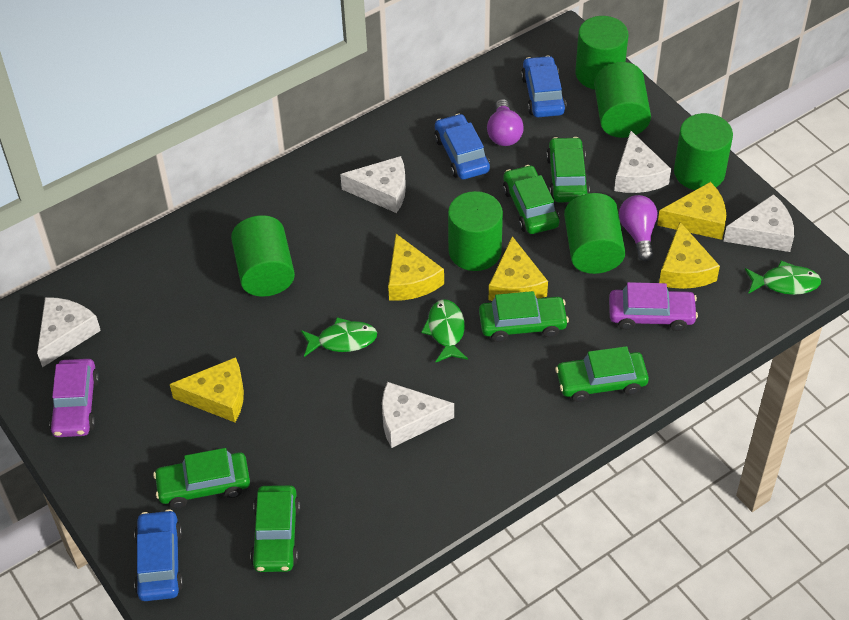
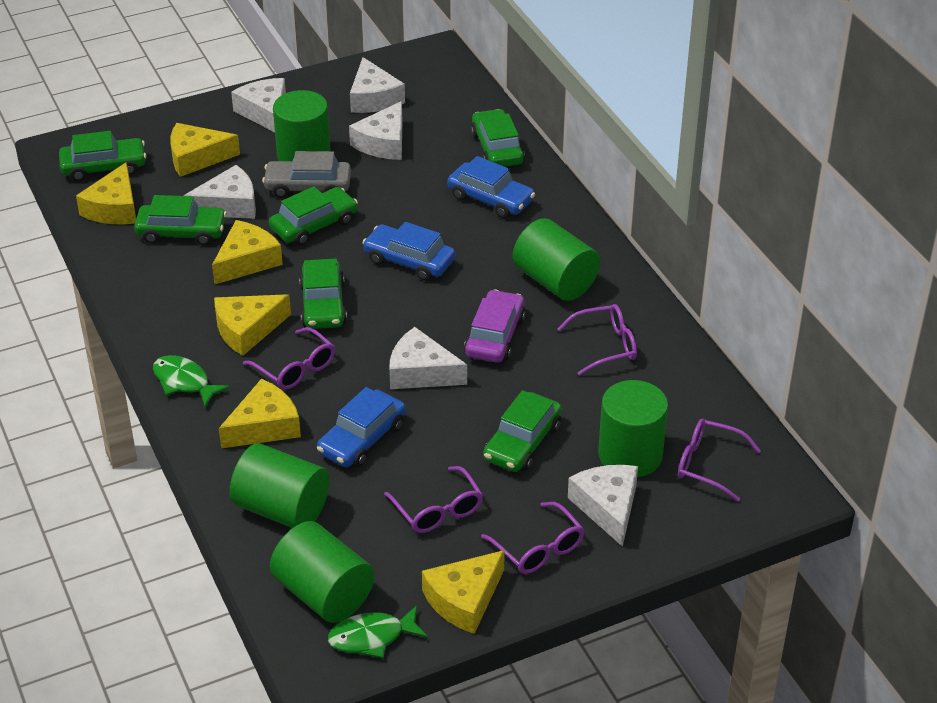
green cylinder: [231,215,295,297] [448,191,503,271] [564,193,625,274] [575,16,628,90] [594,62,651,138] [674,113,733,190] = 6 -> [230,443,330,528] [270,521,374,623] [273,90,331,161] [513,218,600,301] [598,380,668,477] = 5
green fish: [301,317,377,357] [421,299,468,362] [745,261,821,295] = 3 -> [153,355,230,407] [328,605,428,658] = 2
grey car: none = 0 -> [262,151,351,198] = 1
purple car: [49,359,99,437] [609,282,698,331] = 2 -> [464,289,526,363] = 1
purple glasses: none = 0 -> [243,327,335,390] [384,466,483,533] [481,502,585,574] [557,304,637,375] [678,419,761,501] = 5
purple light bulb: [487,99,524,146] [619,195,658,261] = 2 -> none = 0
white cheese: [37,297,101,367] [340,156,406,213] [382,382,454,448] [614,131,671,193] [723,194,794,252] = 5 -> [184,165,256,219] [231,78,286,132] [349,101,402,160] [350,57,405,113] [389,327,467,389] [568,465,638,547] = 6
yellow cheese: [170,357,244,422] [388,234,444,301] [489,236,548,301] [657,182,726,240] [659,222,720,289] = 5 -> [76,162,136,224] [170,123,240,177] [212,220,283,285] [214,294,291,356] [219,379,301,449] [422,550,505,634] = 6

